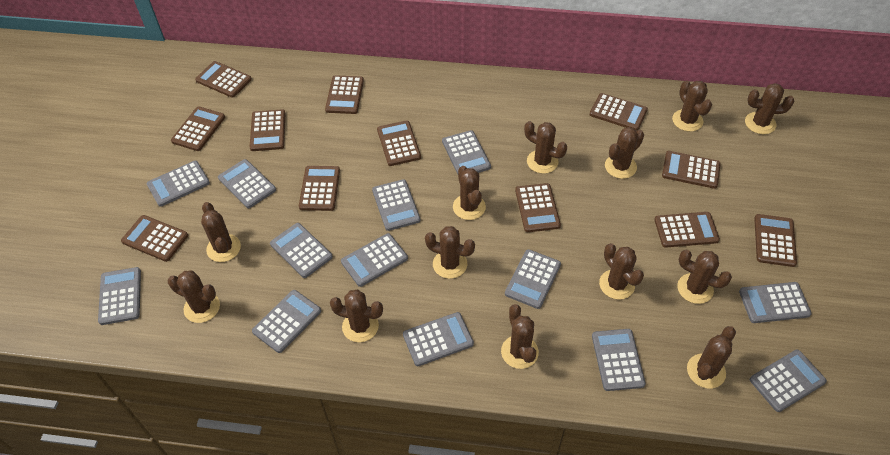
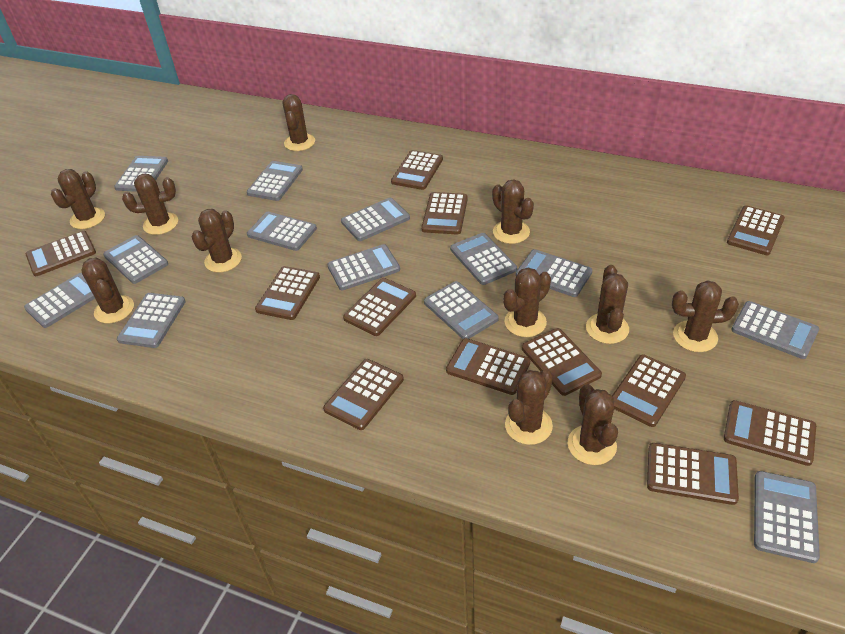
brown cactus: [168,271,220,323] [201,202,241,262] [330,290,383,342] [425,226,475,279] [453,166,486,220] [501,304,539,369] [524,121,567,174] [599,243,644,299] [605,127,644,179] [672,80,712,132] [677,250,732,304] [687,326,736,388] [745,83,794,134] = 13 -> [51,169,105,229] [81,258,134,323] [122,174,178,235] [191,209,242,273] [282,94,315,151] [492,179,534,244] [503,268,551,337] [505,369,553,445] [568,384,618,465] [586,265,629,344] [672,280,739,352] = 11

